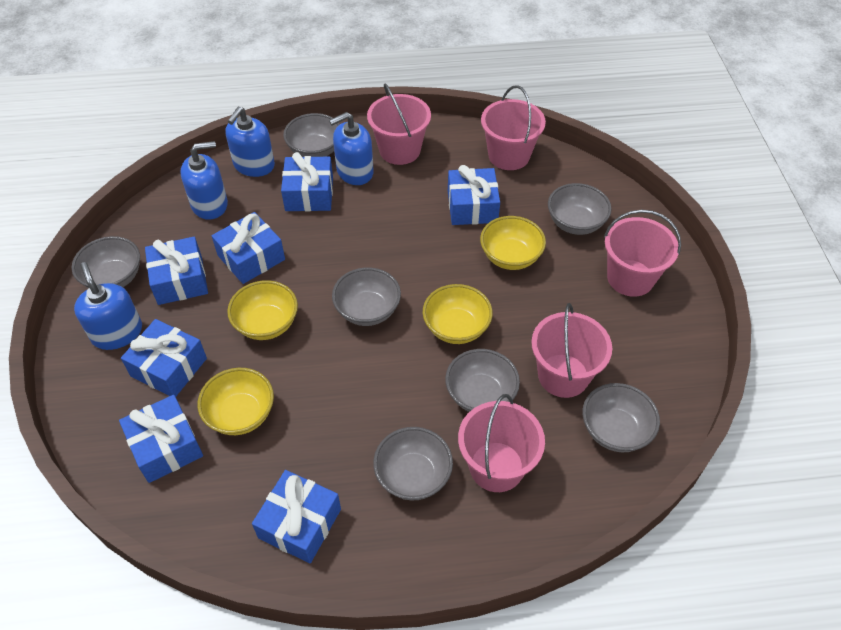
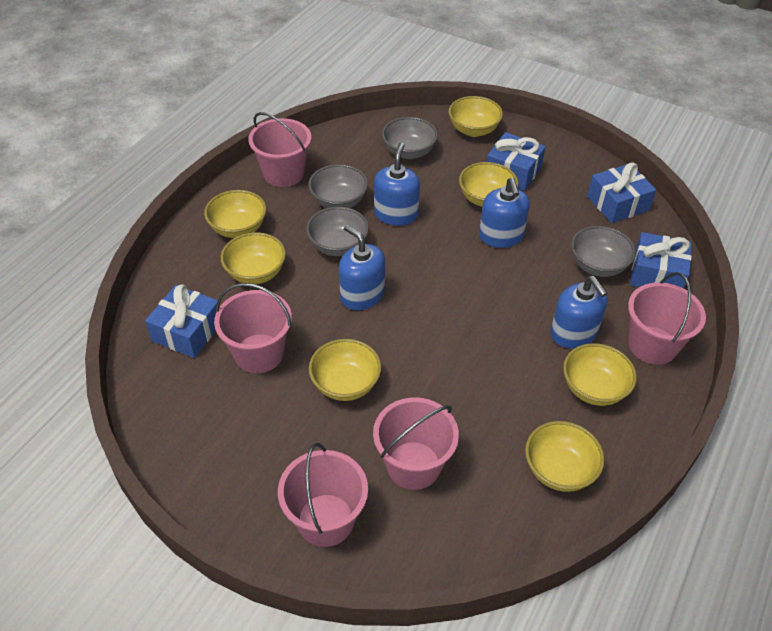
blue gift: [119,395,203,483] [121,319,207,397] [145,237,208,305] [212,212,285,284] [252,470,341,563] [281,152,333,211] [448,165,500,225] = 7 -> [145,284,220,358] [487,132,546,191] [587,162,656,223] [630,232,692,288] = 4
grey bowl: [72,236,140,288] [283,113,340,157] [332,267,401,326] [373,427,453,500] [445,349,520,412] [548,183,612,235] [583,383,660,452] = 7 -> [306,207,369,256] [308,164,368,208] [382,117,438,159] [571,226,636,277] = 4
yellow bowl: [198,368,274,435] [227,280,298,340] [423,284,493,344] [480,216,546,270] = 4 -> [204,190,266,238] [221,232,286,284] [309,339,381,401] [449,96,503,137] [459,162,518,207] [525,421,605,492] [563,343,637,406] = 7

